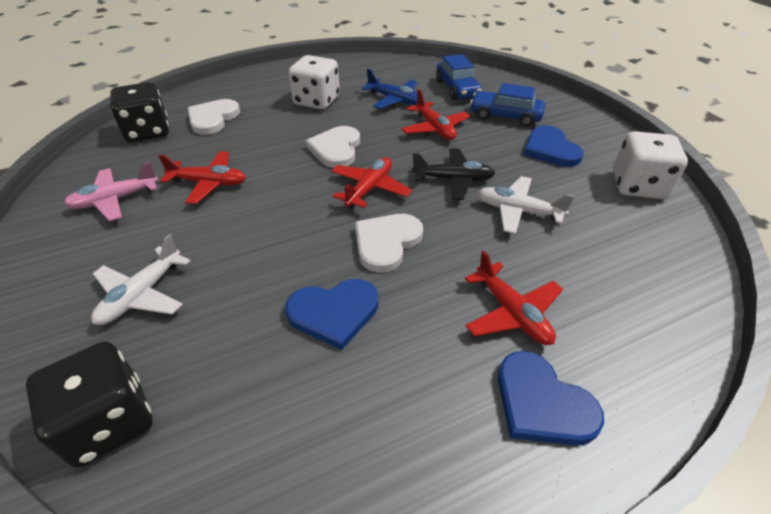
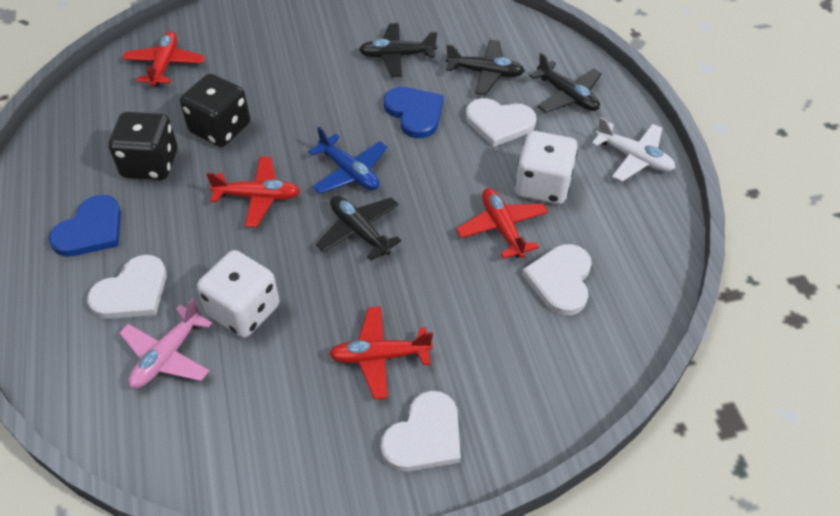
black plane: [412,148,495,200] = 1 -> [316,196,402,261] [359,23,437,77] [446,40,525,95] [530,52,602,112] = 4
blue car: [436,54,482,100] [470,83,545,127] = 2 -> none = 0
blue heart: [285,279,378,350] [498,351,604,446] [523,125,584,167] = 3 -> [49,195,121,256] [384,87,444,138] = 2
white heart: [187,99,240,135] [305,126,360,168] [355,214,423,272] = 3 -> [87,255,167,319] [381,391,461,472] [466,98,536,147] [522,244,592,315] = 4
white plane: [91,234,191,325] [478,176,574,234] = 2 -> [592,117,675,182] = 1

